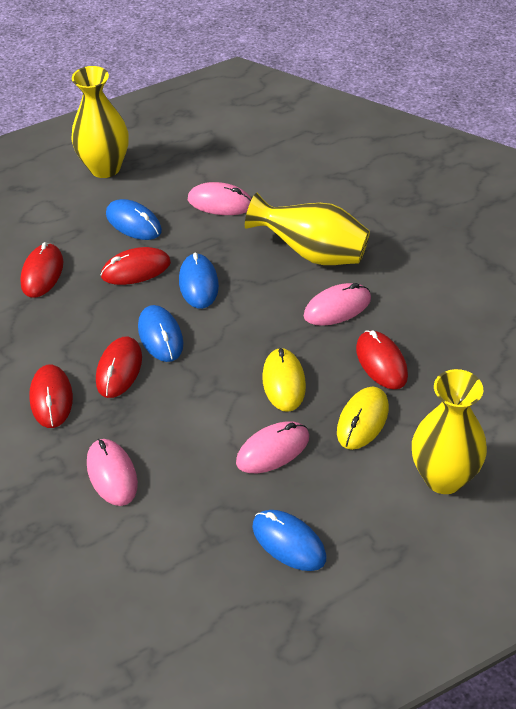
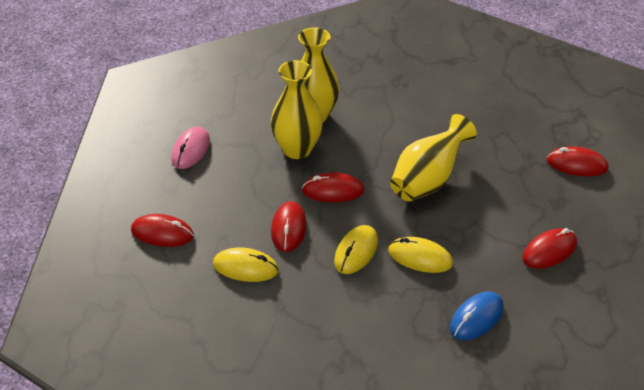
blue mouse: [106,199,162,240] [138,305,183,362] [179,253,219,309] [252,510,326,571] = 4 -> [450,292,503,340] = 1
pink mouse: [87,439,138,506] [188,182,252,215] [236,421,309,473] [304,283,371,326] = 4 -> [171,126,210,169] = 1
yellow mouse: [262,348,306,412] [337,387,389,450] = 2 -> [213,247,279,282] [334,225,378,274] [388,237,453,273] = 3

